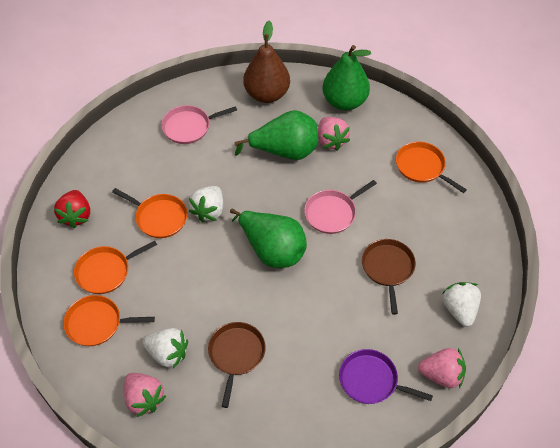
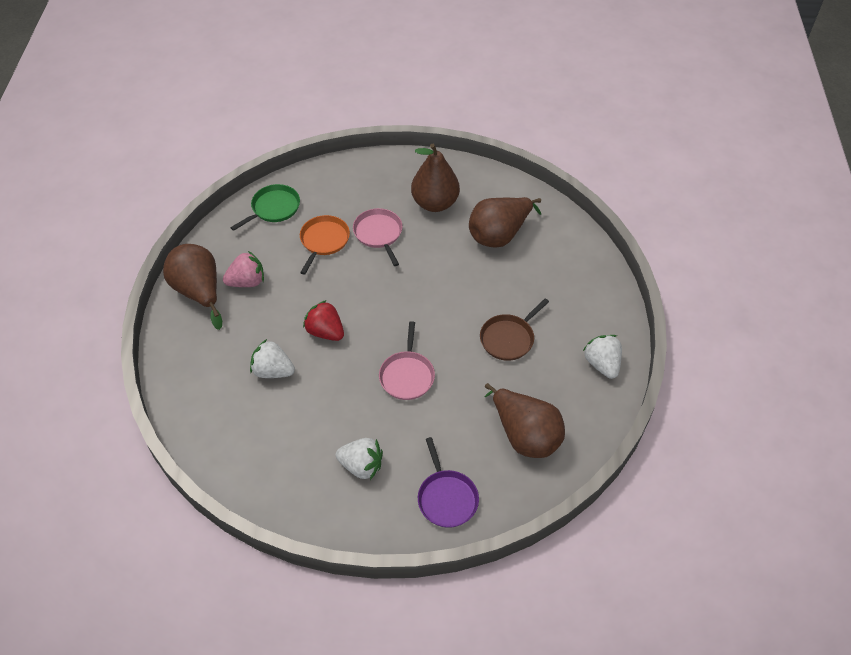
brown pan: [208,322,266,408] [362,239,416,315] = 2 -> [480,299,549,361] = 1
brown pear: [243,21,290,103] = 1 -> [163,244,222,330] [411,144,460,212] [469,197,541,248] [484,383,565,458] = 4
green pan: none = 0 -> [230,184,300,231] = 1
green pear: [230,209,307,268] [235,110,318,160] [323,45,371,111] = 3 -> none = 0
orange pan: [63,295,155,346] [74,241,157,294] [112,188,187,238] [396,142,467,193] = 4 -> [300,215,350,275] = 1
pink strawberry: [124,373,166,417] [318,117,350,151] [418,348,466,388] = 3 -> [223,251,264,287] = 1

